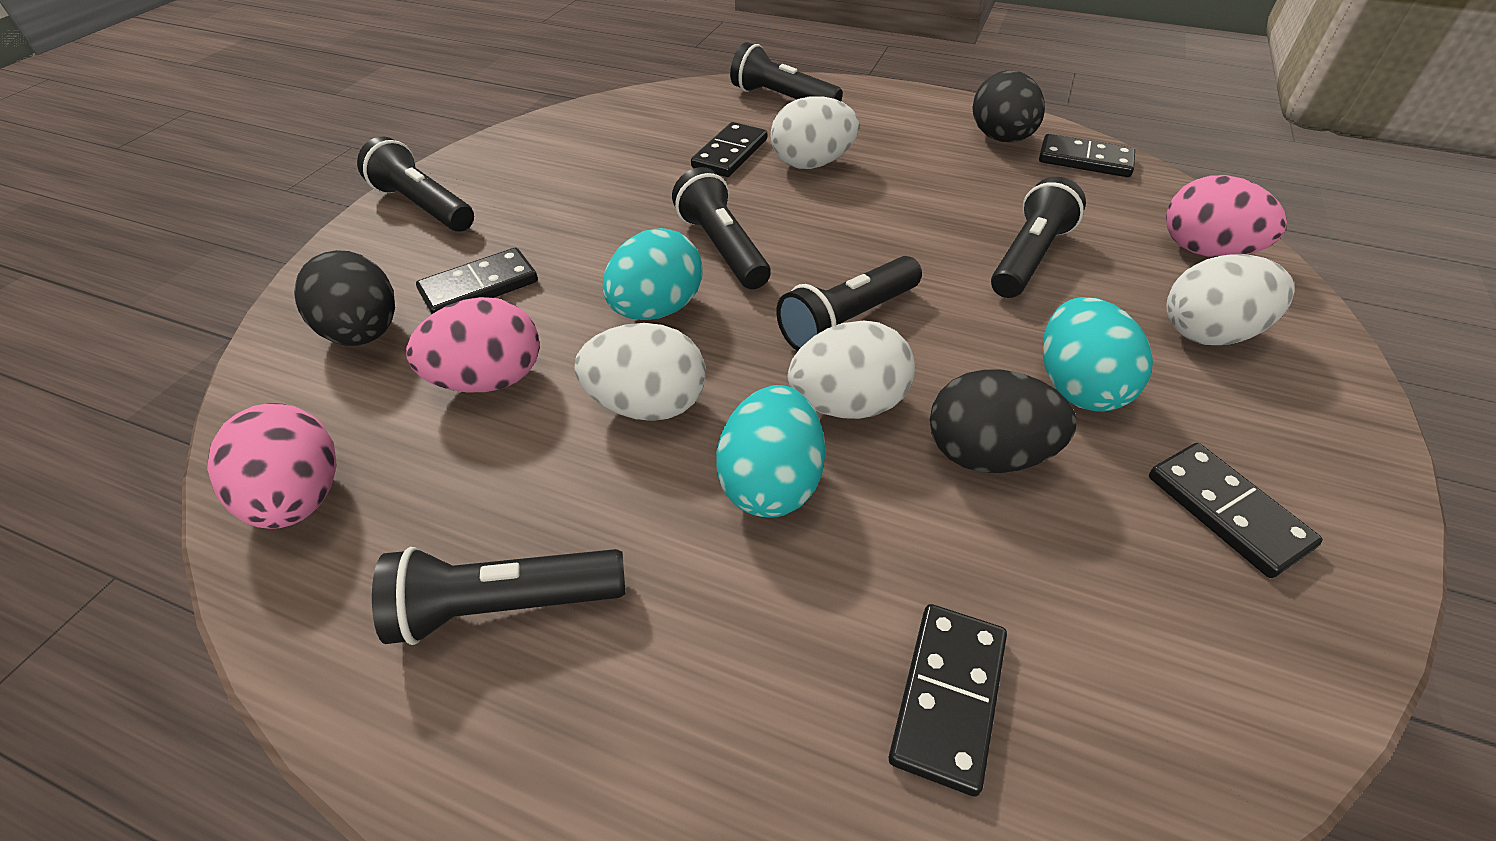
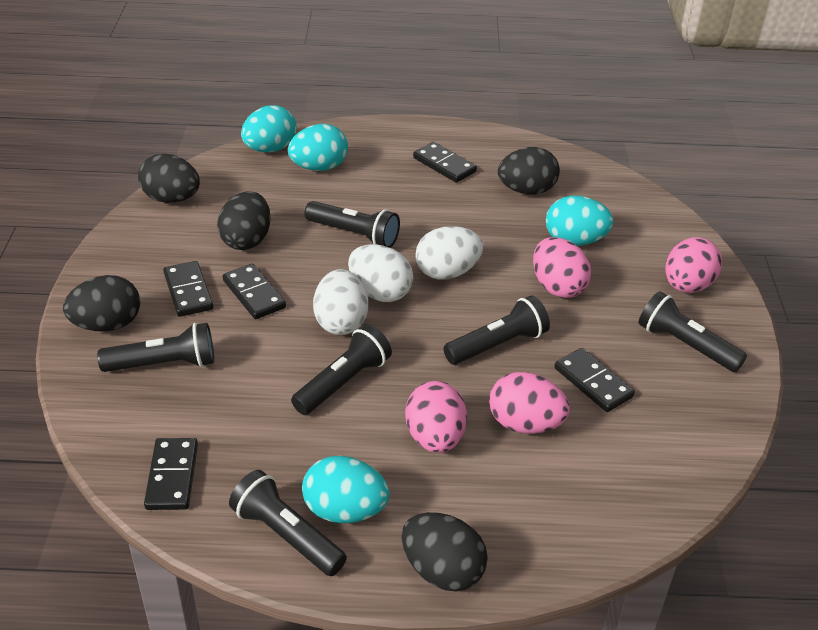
black egg: [294,250,395,346] [930,369,1076,473] [973,70,1045,142] = 3 -> [63,275,140,331] [138,154,200,203] [217,191,271,250] [402,512,488,592] [498,147,560,195] = 5
pink egg: [207,403,337,529] [406,297,540,392] [1166,175,1287,257] = 3 -> [405,381,467,453] [489,372,570,434] [533,237,591,298] [665,237,722,293] = 4
turquoise egg: [603,228,703,320] [716,385,825,518] [1043,297,1153,412] = 3 -> [241,105,297,152] [288,124,348,171] [302,456,389,523] [546,196,614,246] = 4
white egg: [575,323,706,421] [770,96,859,169] [788,321,915,419] [1166,254,1295,345] = 4 -> [313,269,368,335] [348,244,413,302] [415,226,484,280] = 3

